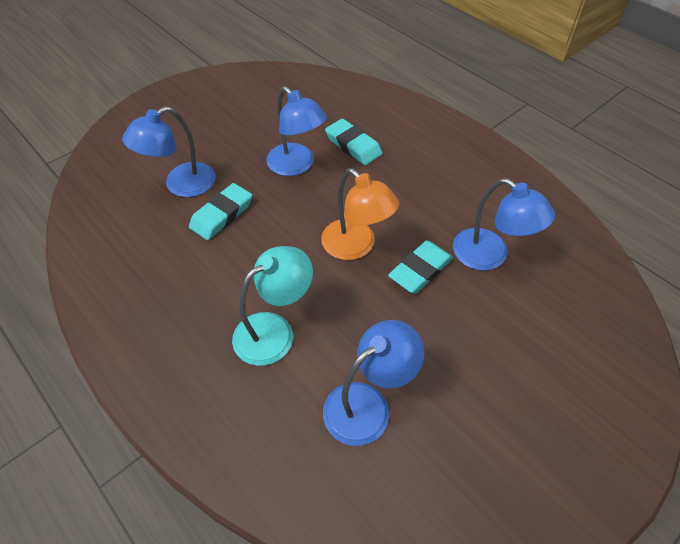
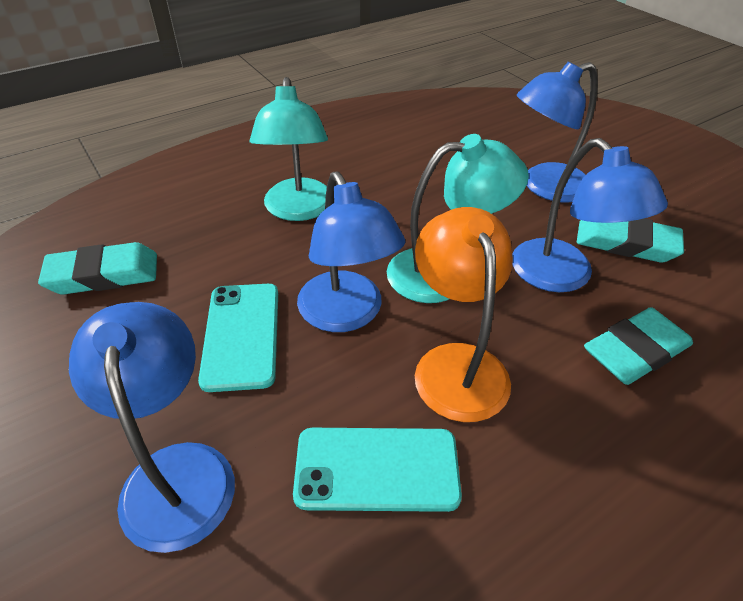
turquoise lamp: [232,246,313,366] = 1 -> [249,77,328,221] [387,134,529,303] = 2
turquoise phone: none = 0 -> [198,284,278,392] [293,428,462,512] = 2

